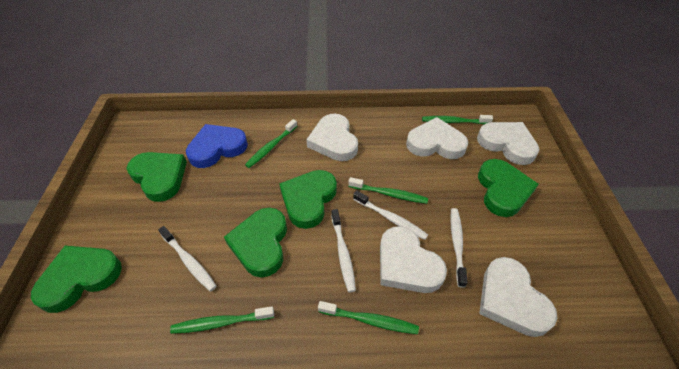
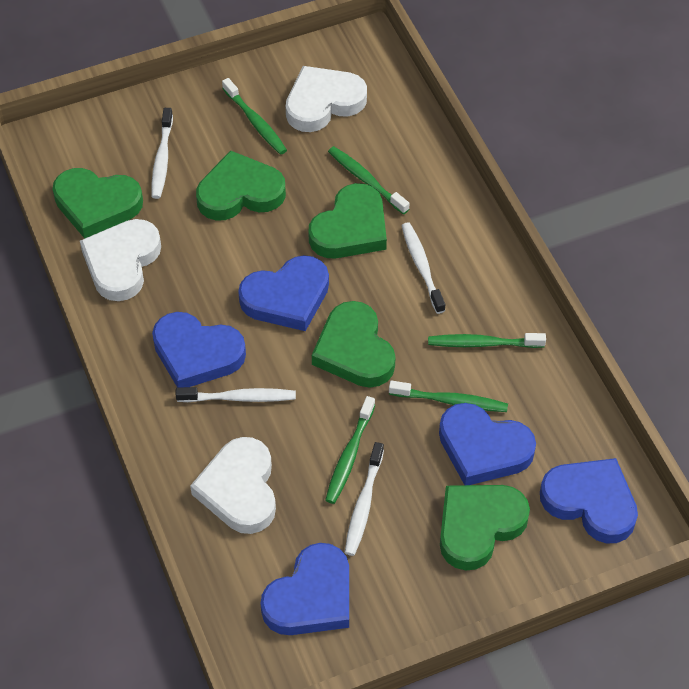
blue heart: [186,124,248,168] = 1 -> [152,312,246,387] [238,255,329,331] [261,543,349,635] [439,403,536,485] [540,458,638,543] = 5
white heart: [306,114,358,161] [380,226,447,293] [406,117,468,159] [477,122,539,165] [479,257,557,337] = 5 -> [80,219,161,301] [190,437,276,534] [286,66,367,132] = 3

